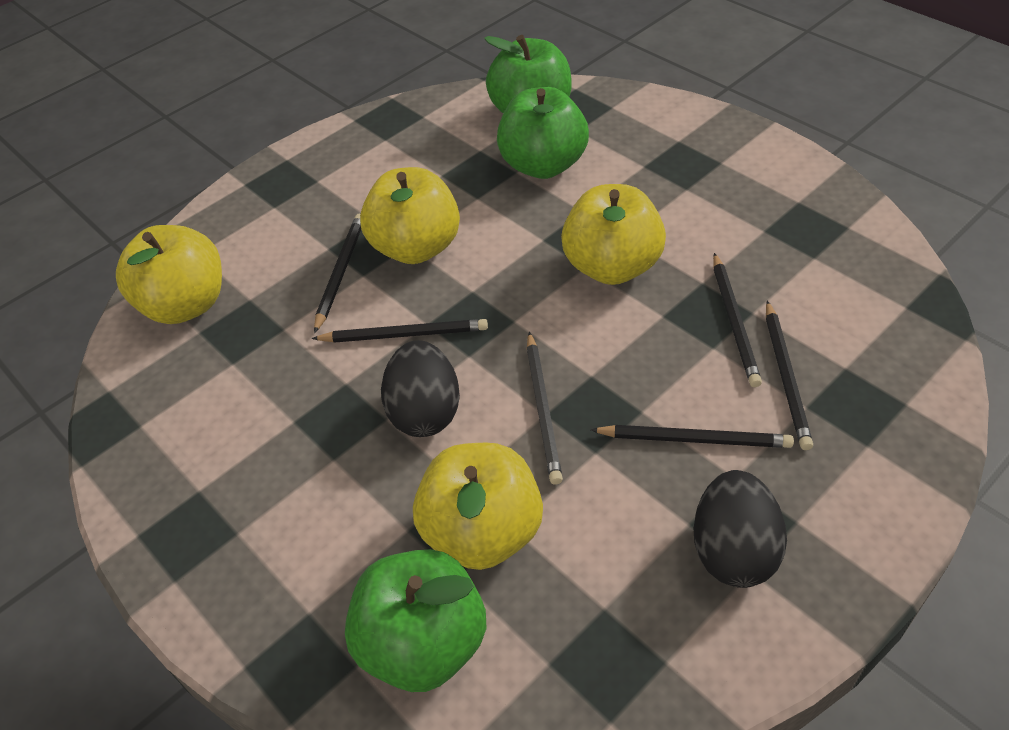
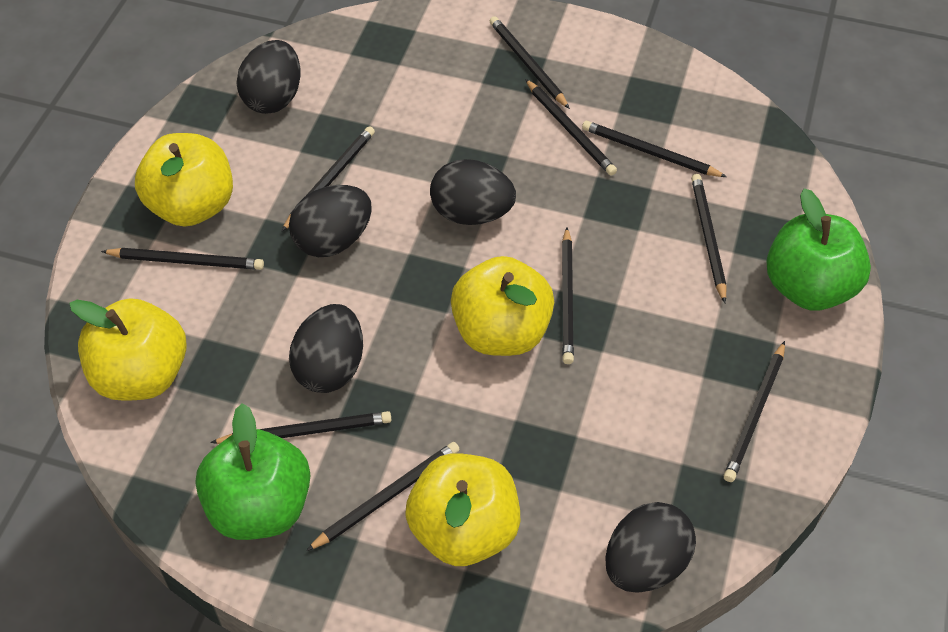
black egg: [381,340,460,437] [694,470,787,588] = 2 -> [237,40,301,114] [289,185,372,257] [289,304,363,393] [430,159,516,225] [605,502,696,593] = 5
black pencil: [311,319,488,343] [314,214,361,333] [527,332,563,485] [591,425,794,448] [713,253,762,387] [766,301,813,450] = 6 -> [101,248,264,270] [210,411,392,444] [281,126,375,232] [306,442,460,551] [490,16,570,109] [525,79,617,176] [562,227,574,364] [582,121,727,177] [691,174,726,303] [724,341,785,482] = 10
green apple: [345,549,487,692] [484,35,572,113] [497,87,589,179] = 3 -> [196,403,310,540] [766,188,871,311] = 2

